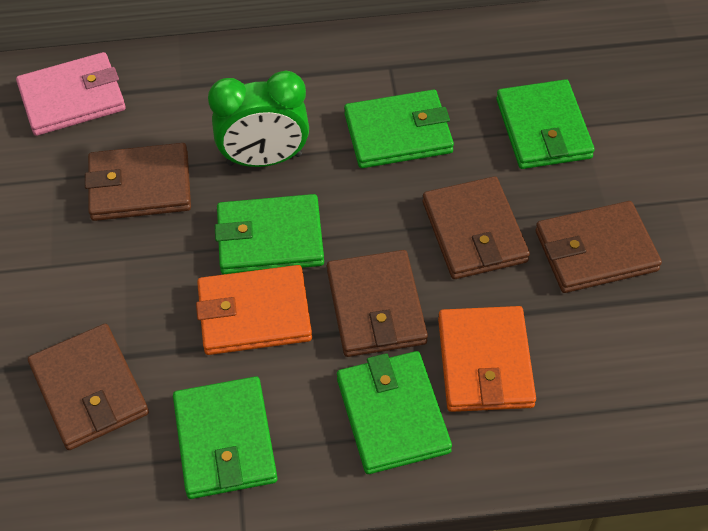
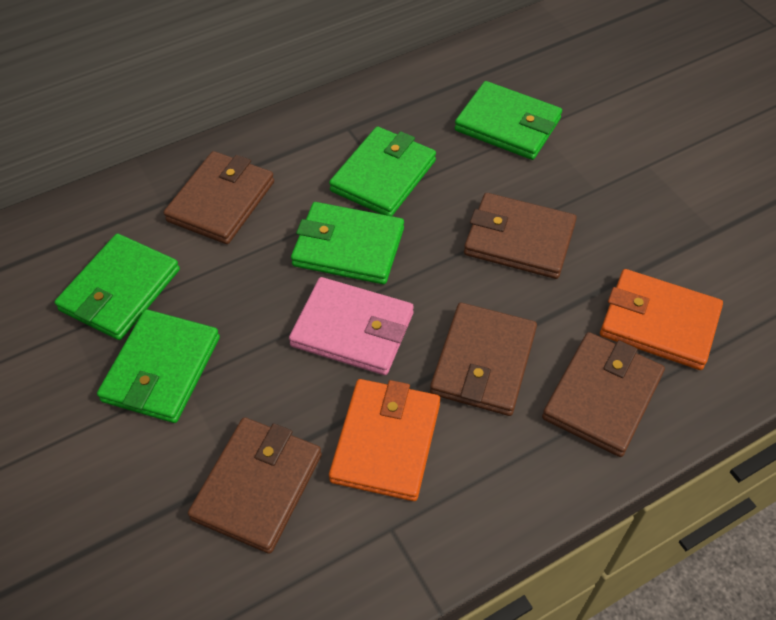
green clock: [208,71,309,167] = 1 -> none = 0

